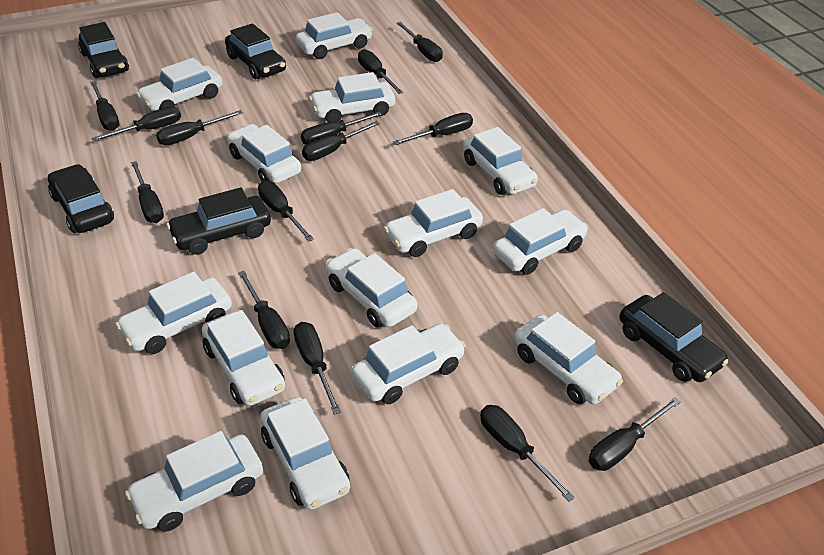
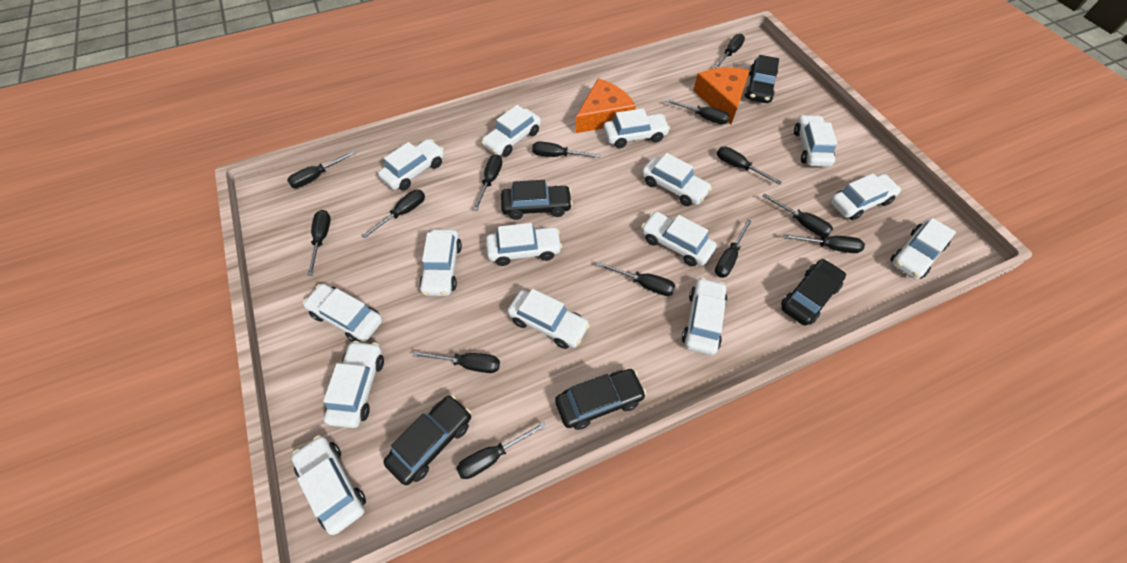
orange cheese: none = 0 -> [575,78,636,133] [693,67,750,124] = 2
white car: [115,272,232,354] [125,431,263,532] [136,58,222,111] [202,310,285,406] [227,124,301,184] [260,397,350,510] [296,12,373,59] [309,72,395,123] [326,248,417,328] [352,323,466,404] [384,189,483,257] [463,127,538,195] [493,208,588,275] [514,312,623,404] = 14 -> [292,435,366,535] [303,284,383,342] [323,341,384,428] [378,139,444,190] [419,229,462,296] [481,105,541,157] [486,223,562,266] [508,289,590,349] [603,108,670,148] [641,211,717,267] [642,153,712,206] [682,277,727,355] [794,115,837,167] [830,173,901,220] [890,218,956,279] = 15

